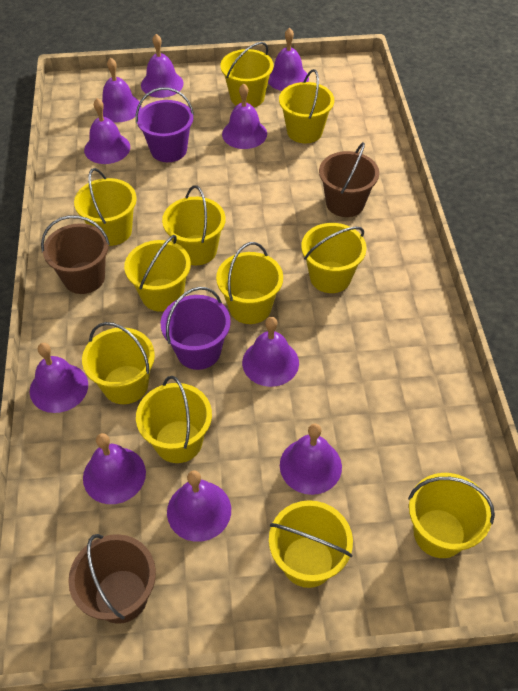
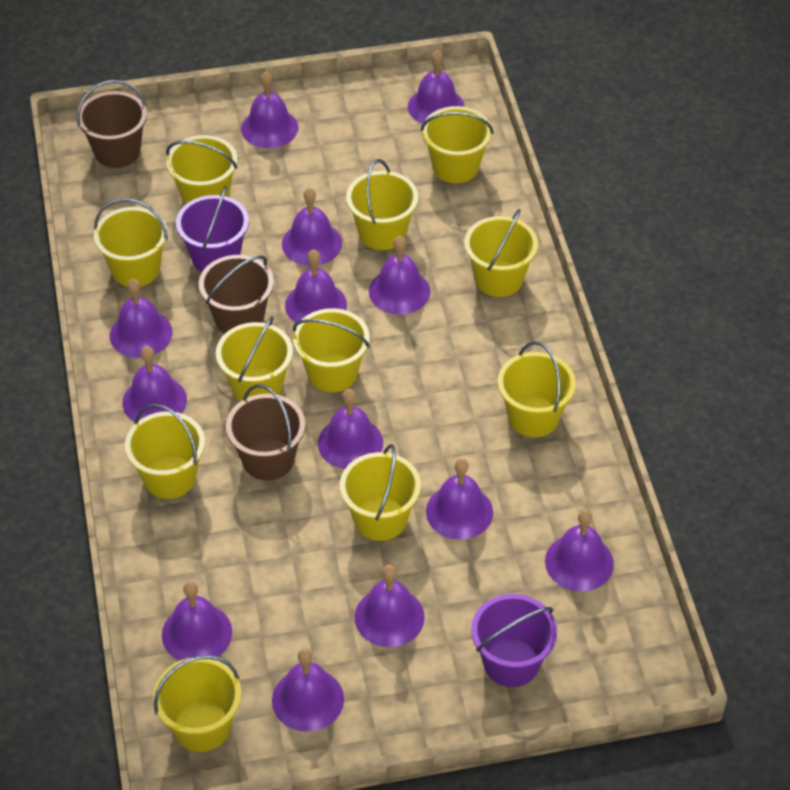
purple bell: [30,343,88,413] [83,433,146,504] [84,98,130,164] [102,57,142,122] [141,34,184,98] [167,470,231,542] [222,83,267,149] [242,317,299,387] [268,28,309,91] [280,424,342,495] = 10 -> [110,279,172,358] [122,347,187,422] [162,581,232,661] [241,72,298,148] [272,648,344,732] [282,188,342,266] [285,249,347,323] [318,389,383,469] [355,565,425,647] [369,236,430,315] [408,50,465,124] [426,458,493,540] [545,509,614,591] = 13

